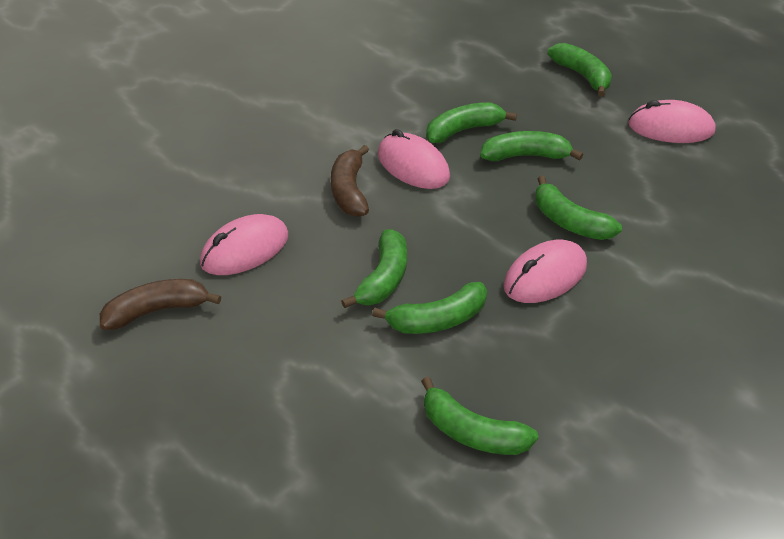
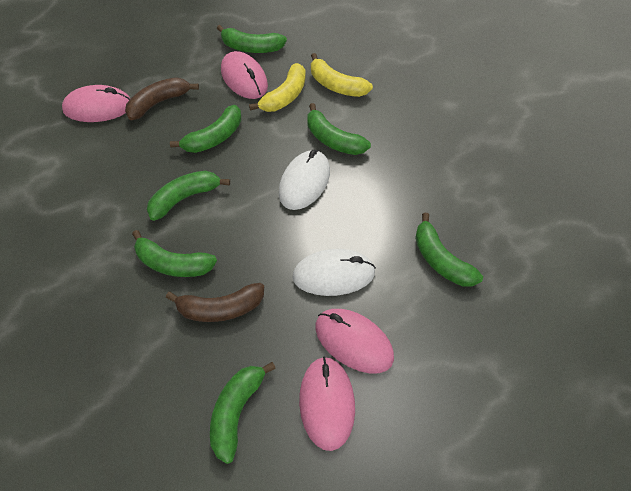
white mouse: none = 0 -> [279,150,330,210] [292,249,376,296] = 2
yellow banana: none = 0 -> [249,63,306,112] [311,53,373,97] = 2

